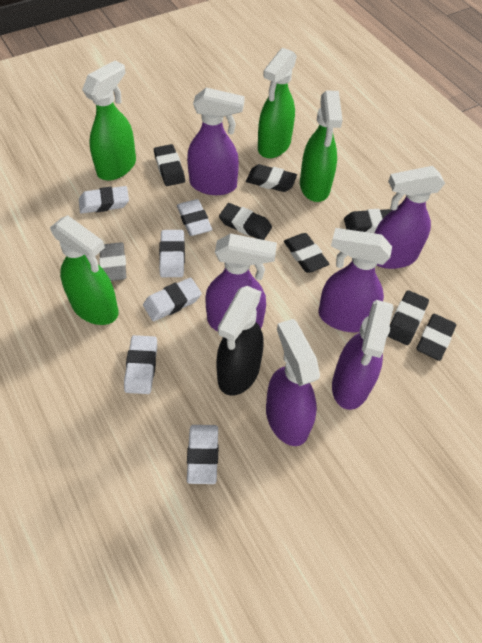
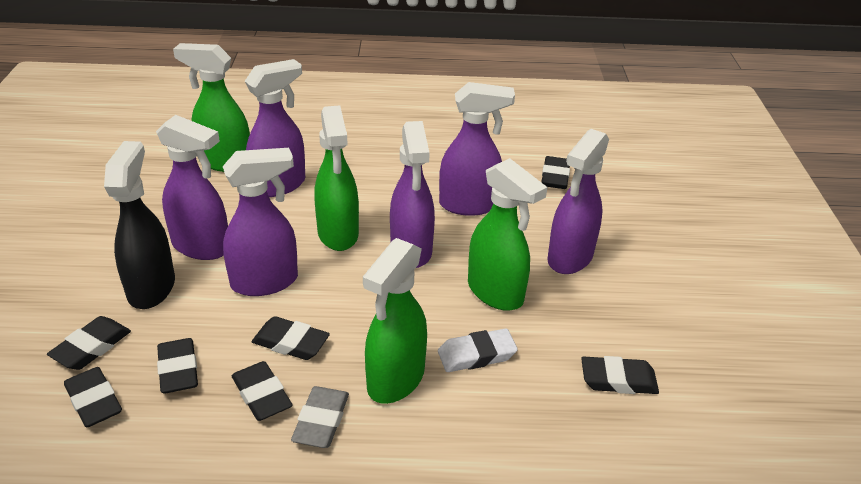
white eraser: [79,186,129,214] [124,335,157,394] [143,278,202,321] [159,230,185,277] [177,199,212,236] [187,425,219,484] = 6 -> [438,329,518,372] = 1

